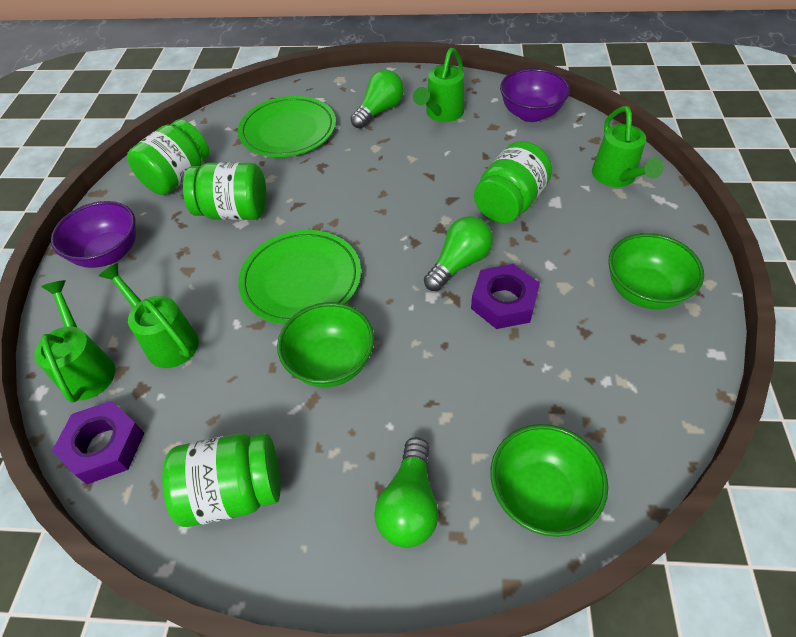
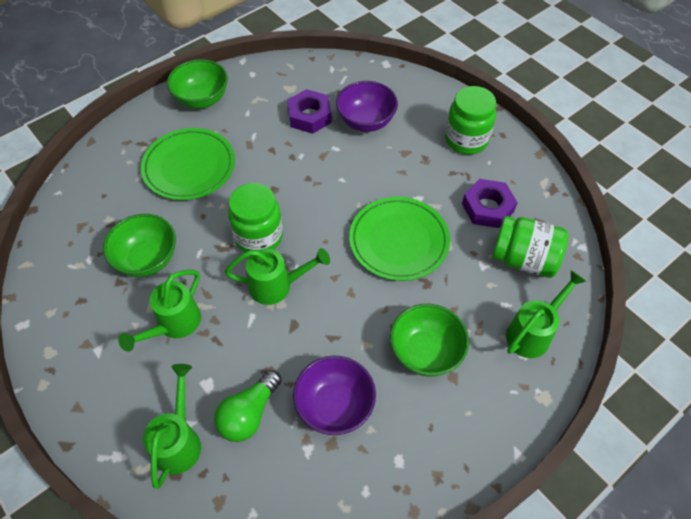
green jar: [127,119,209,195] [162,433,280,527] [183,162,266,220] [474,141,552,223] = 4 -> [228,183,283,252] [445,86,496,155] [492,216,568,278] = 3
green light bulb: [350,70,404,129] [374,437,439,548] [424,216,493,291] = 3 -> [214,370,282,442] = 1

